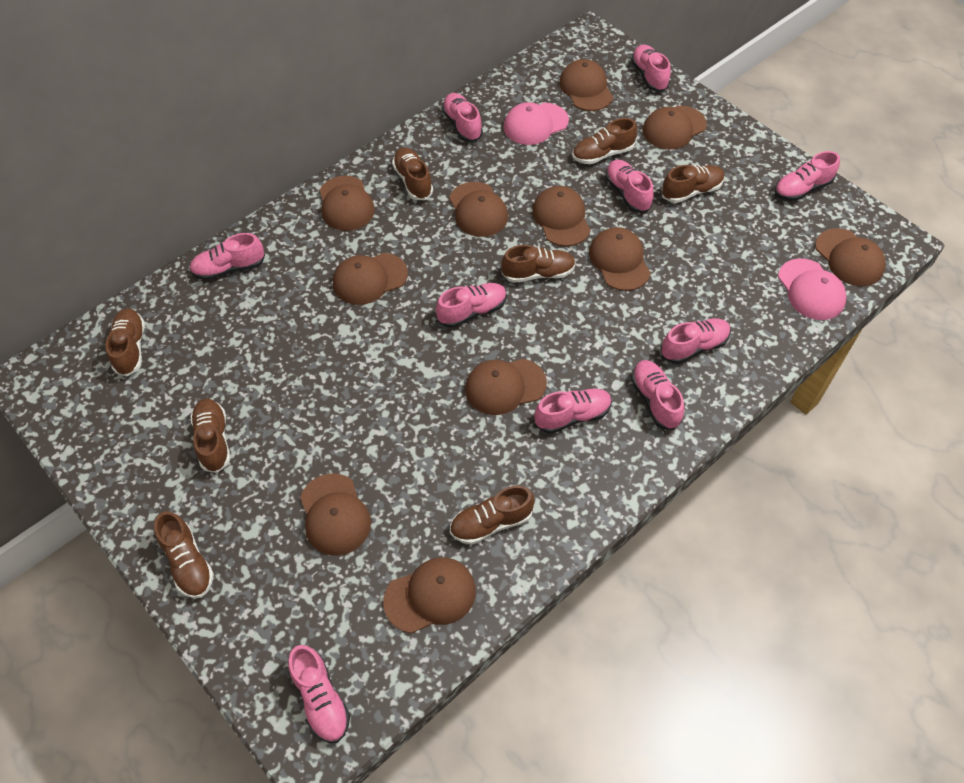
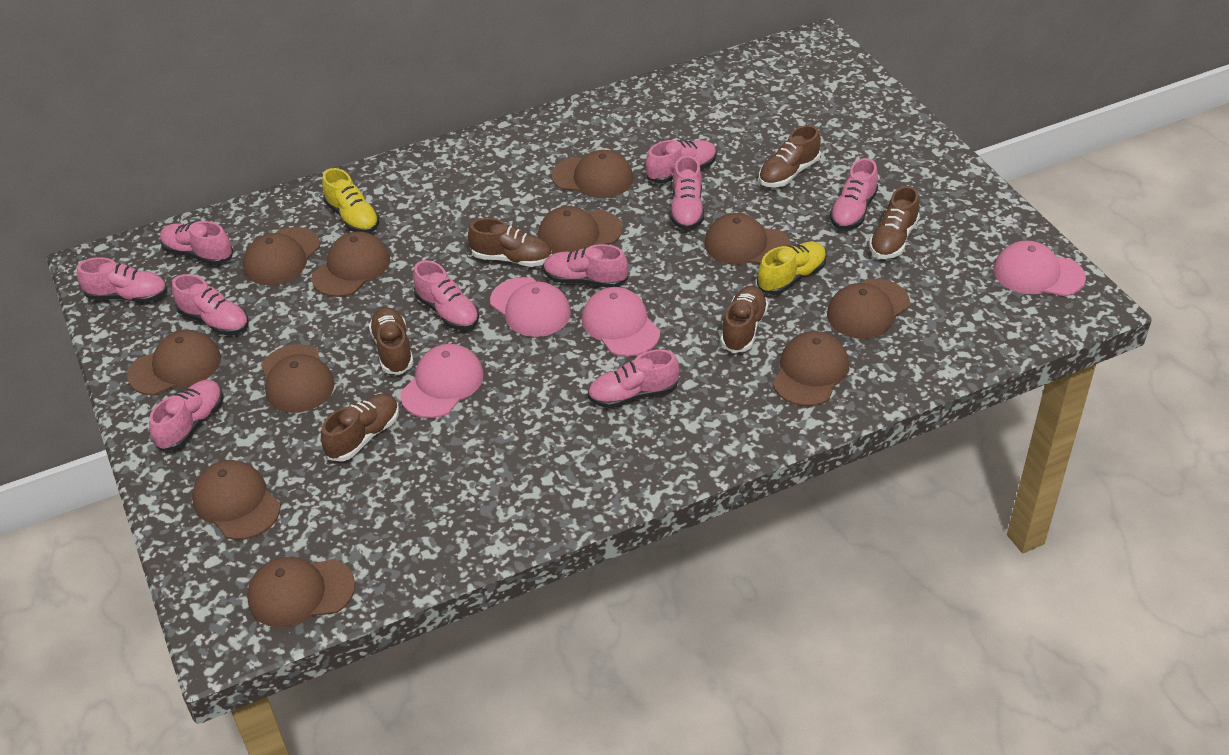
brown shoe: [105,308,145,376] [154,511,214,598] [190,399,230,473] [392,147,433,200] [450,485,535,545] [501,245,576,283] [572,118,637,164] [661,165,725,203] = 8 -> [321,394,399,461] [369,307,414,375] [468,218,552,267] [720,286,768,353] [759,125,821,187] [869,186,920,259] = 6
pink cap: [503,102,569,145] [778,258,847,320] = 2 -> [400,344,484,418] [490,277,571,337] [582,287,660,357] [994,240,1086,296] = 4
yellow shoe: none = 0 -> [322,168,379,233] [757,242,826,295] = 2

